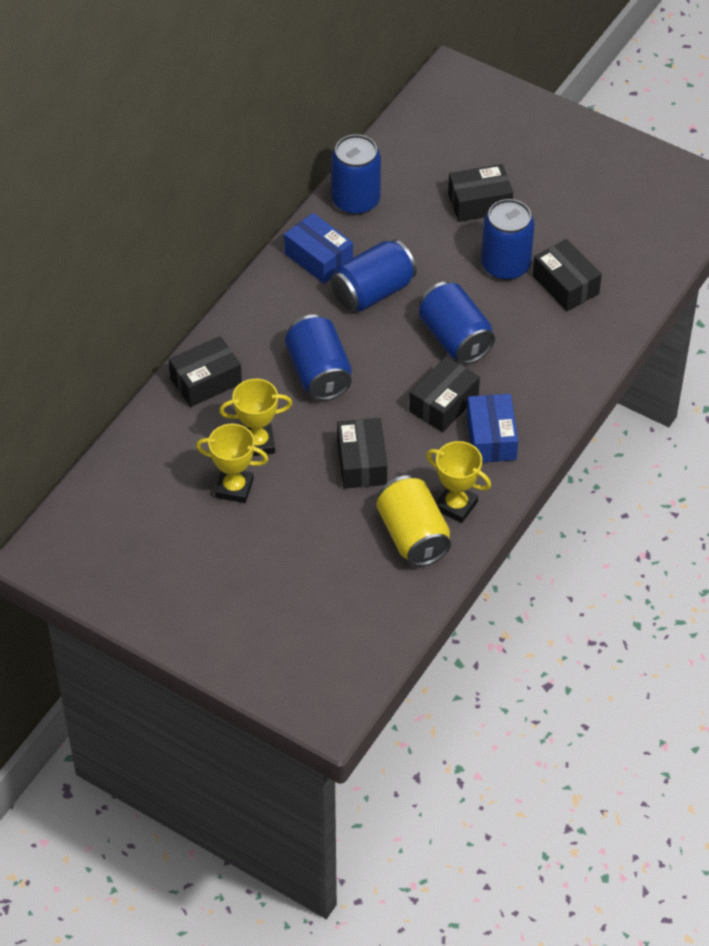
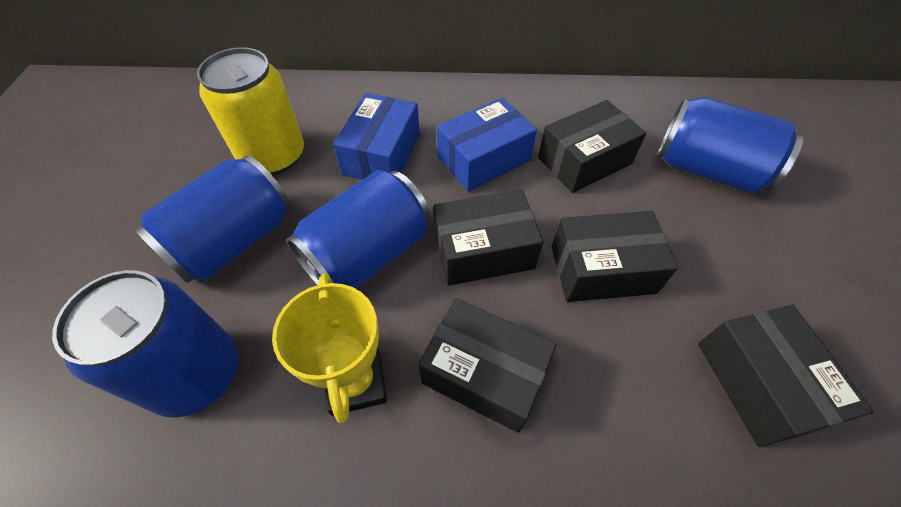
blue can: [285,315,352,401] [331,134,381,215] [331,240,417,311] [419,282,495,364] [481,199,535,280] = 5 -> [52,270,238,417] [135,155,291,283] [286,170,430,289] [657,97,803,194] = 4
yellow trophy: [196,424,268,503] [219,379,292,456] [426,441,491,523] = 3 -> [272,273,387,423] = 1

